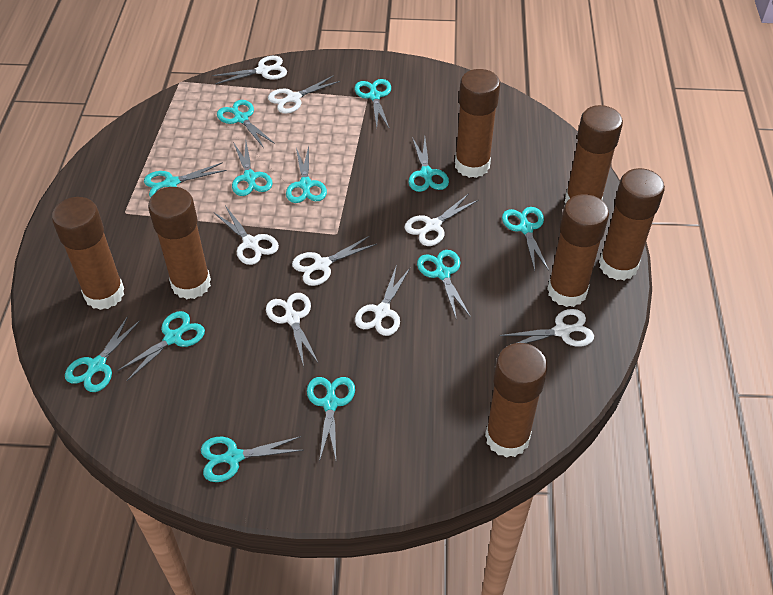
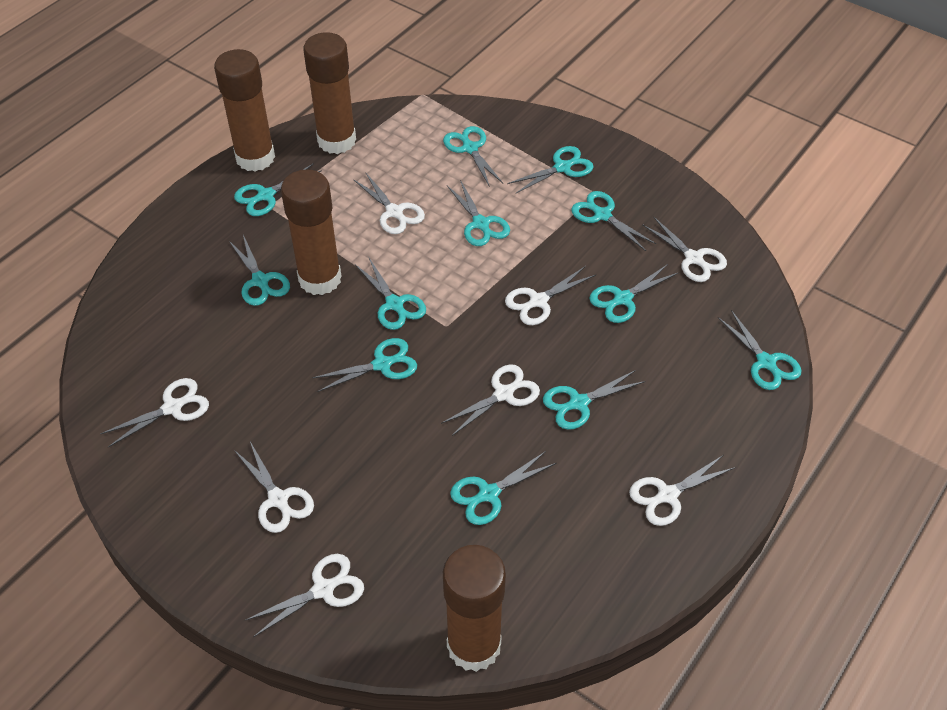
brown glue stick: [52,197,124,310] [148,187,211,299] [455,69,500,178] [485,343,548,458] [547,194,609,307] [565,105,623,203] [599,168,665,280] = 7 -> [214,49,275,172] [281,169,342,295] [303,32,356,154] [443,545,506,672] = 4

